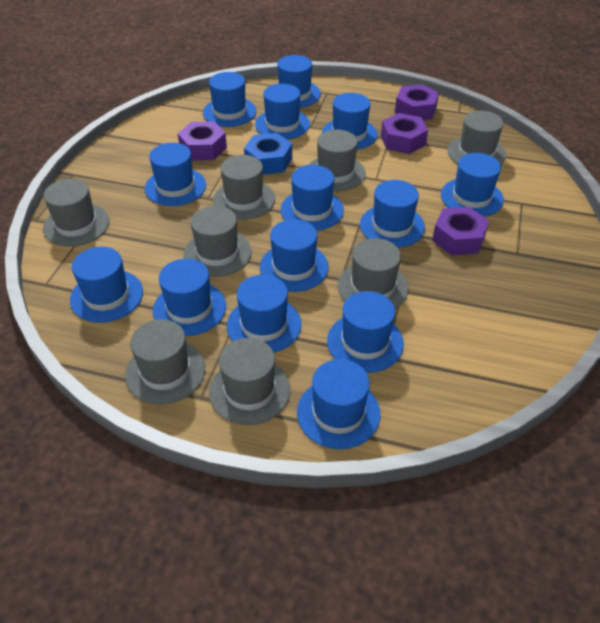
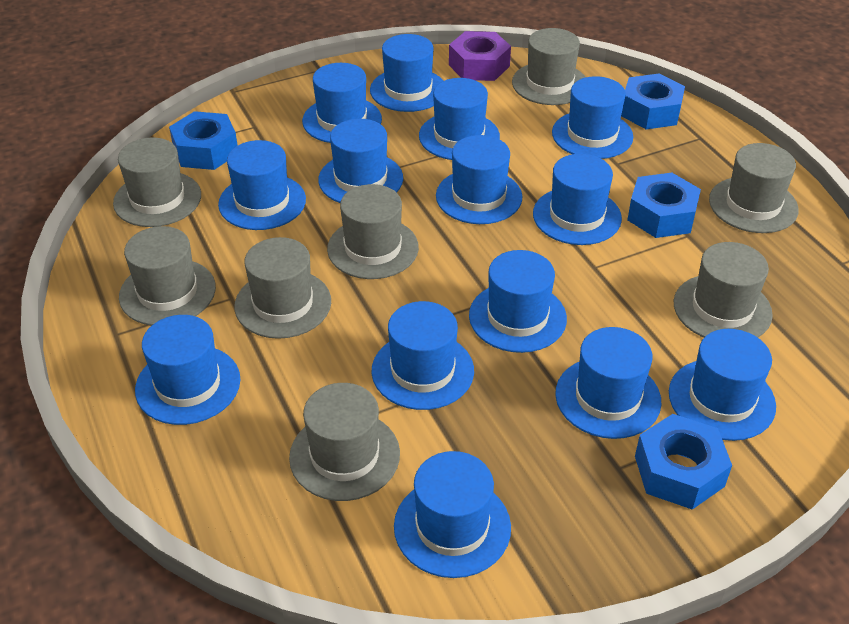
blue nut: [244,133,292,174] = 1 -> [169,111,238,170] [621,73,685,129] [627,173,701,238] [635,414,732,509] = 4
purple nut: [178,121,227,161] [381,113,428,154] [395,85,439,120] [432,207,489,255] = 4 -> [449,31,511,81] = 1

